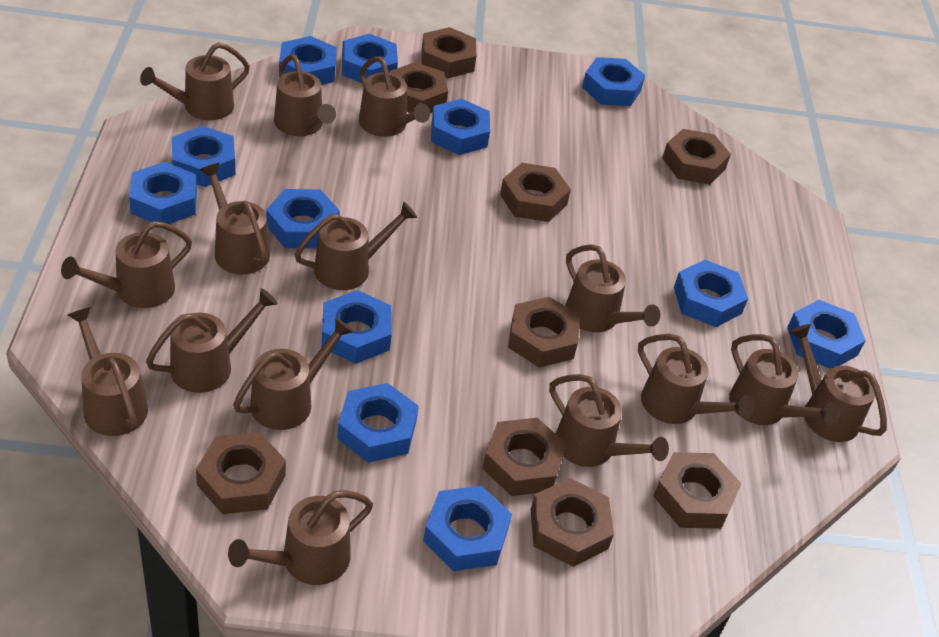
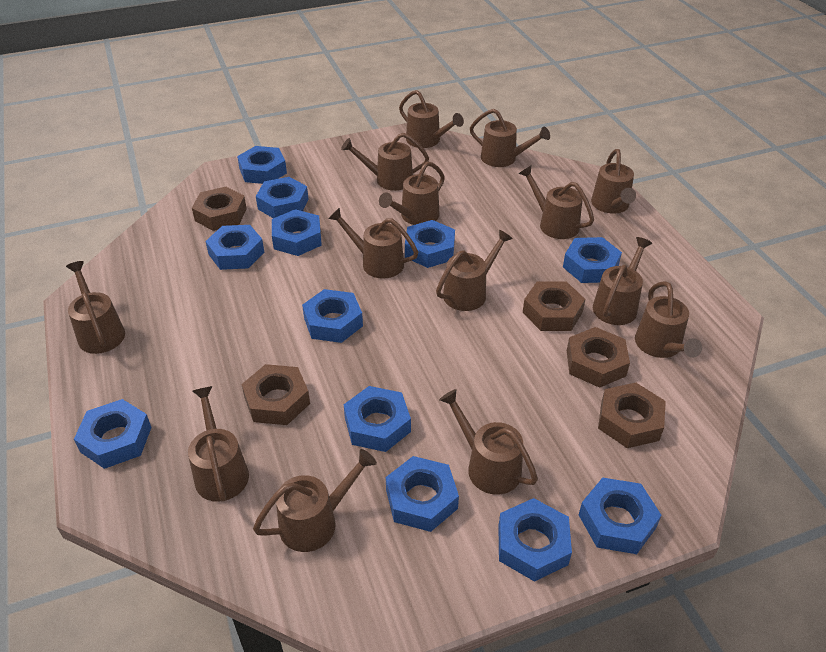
brown nut: [196,432,286,514] [390,62,448,113] [421,27,476,78] [482,418,567,496] [500,163,571,222] [508,297,580,367] [531,478,614,567] [653,452,742,529] [662,129,731,184] = 9 -> [192,187,247,231] [241,364,310,425] [523,282,585,331] [567,327,630,388] [598,383,666,448] = 5
brown watering can: [61,221,192,308] [68,307,148,436] [140,42,250,120] [146,288,278,393] [200,163,270,274] [228,490,373,585] [233,317,354,430] [274,54,336,136] [294,202,417,290] [359,56,430,137] [549,374,669,467] [565,244,660,332] [638,334,753,424] [729,334,839,425] [789,324,887,442] = 15 -> [66,261,125,354] [188,386,249,502] [253,449,377,552] [328,207,418,279] [341,133,429,191] [379,162,445,225] [399,90,464,148] [436,229,513,311] [439,389,538,495] [470,109,550,167] [518,166,594,239] [591,149,636,214] [593,237,652,325] [635,281,702,358] = 14

